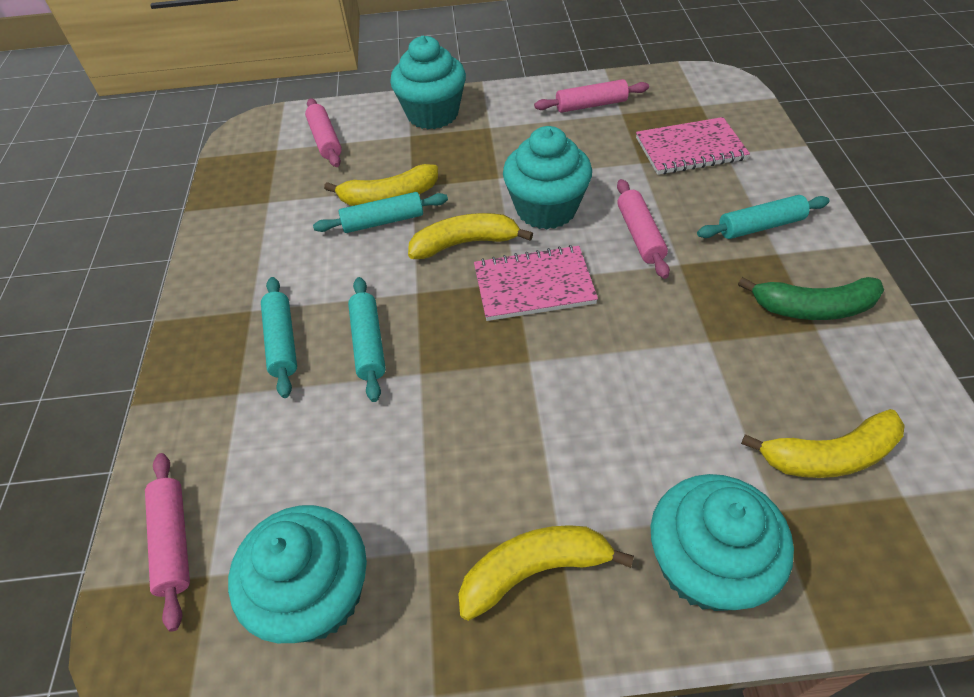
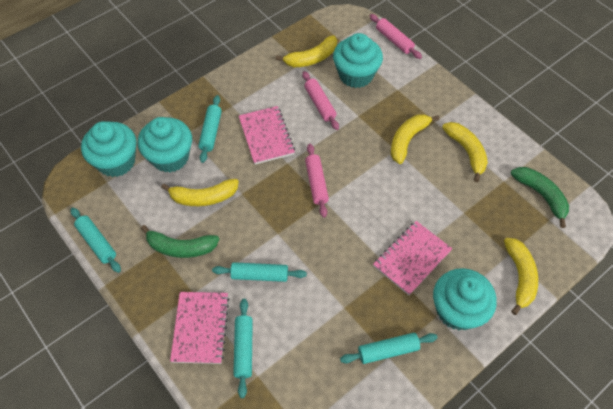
green banana: [738,277,884,320] = 1 -> [141,225,219,258] [511,167,569,228] = 2
pink notebook: [474,245,598,321] [636,117,750,175] = 2 -> [170,292,229,364] [239,106,295,164] [373,221,452,295] = 3
pink rolling pin: [145,453,190,632] [305,98,342,167] [534,79,649,113] [617,179,670,279] = 4 -> [302,71,339,130] [305,144,329,217] [370,14,422,59] = 3
turquoise rolling pin: [261,277,297,398] [313,192,448,233] [348,277,386,402] [697,195,830,239] = 4 -> [70,208,121,273] [198,95,222,163] [212,262,307,282] [233,299,253,398] [340,333,438,364] = 5
yellow banana: [324,164,438,206] [408,213,533,259] [458,525,634,621] [741,409,905,478] = 4 -> [161,179,239,206] [276,35,337,67] [391,114,440,164] [442,122,488,182] [504,238,538,315] = 5

